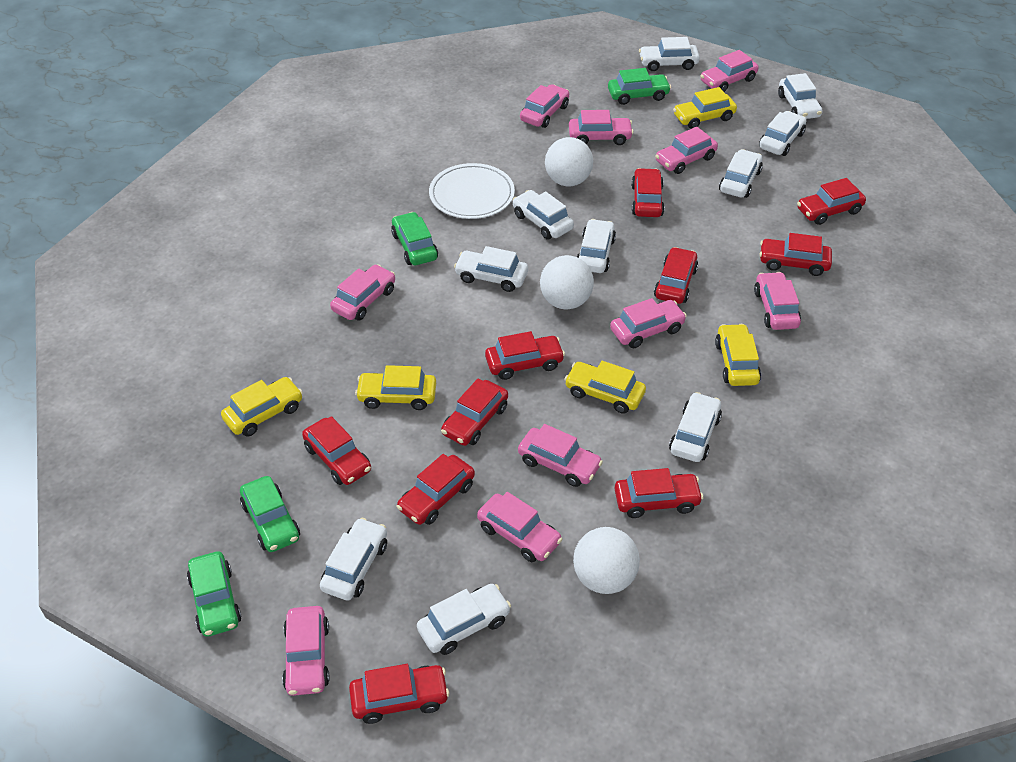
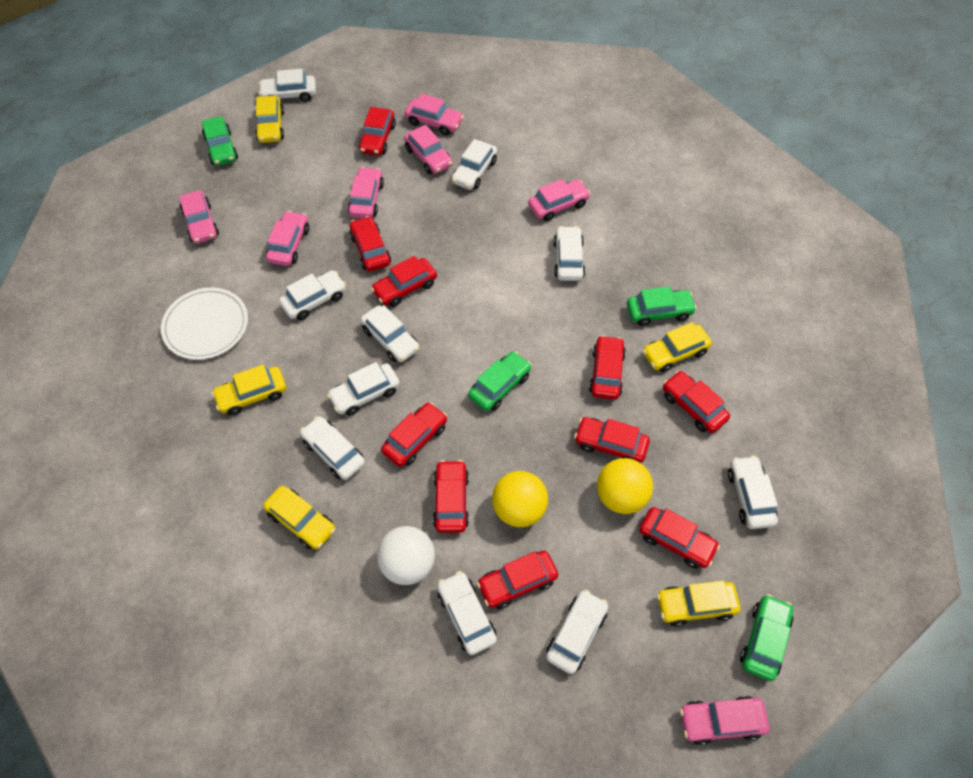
pink car: [282,606,330,696] [330,264,395,321] [477,492,563,562] [518,424,603,487] [520,84,569,128] [569,110,634,145] [610,298,687,348] [655,127,718,174] [700,50,759,92] [754,272,801,330] = 10 -> [179,190,219,244] [266,211,309,266] [348,167,384,218] [404,125,453,174] [405,93,464,135] [528,179,590,222] [680,696,770,745] = 7
white ball: [540,255,594,309] [545,137,593,186] [573,527,640,594] = 3 -> [377,526,435,585] = 1
yellow ball: none = 0 -> [492,471,548,527] [597,458,653,514] = 2

